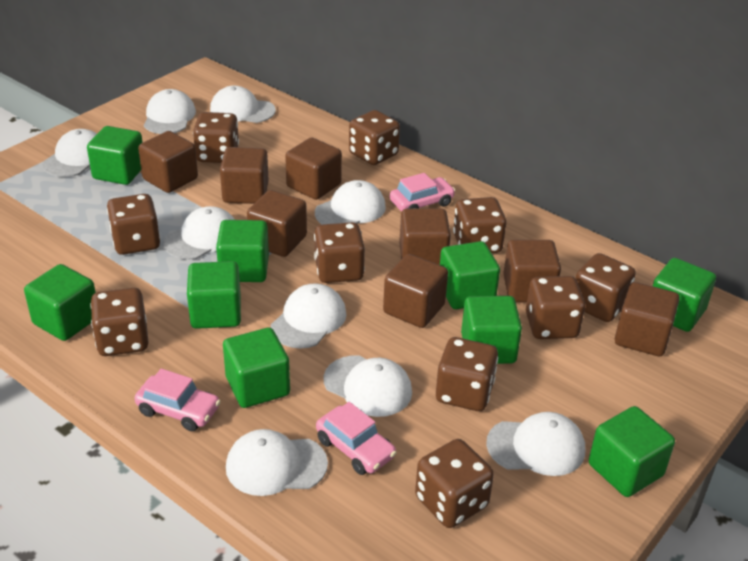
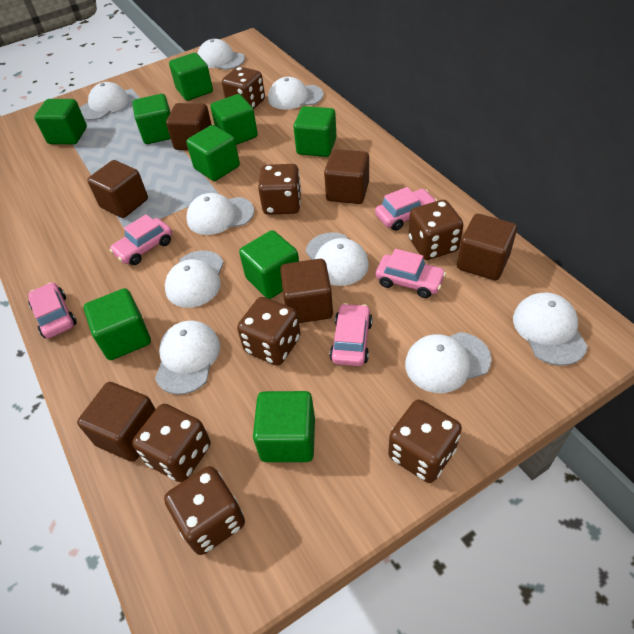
brown cube: [138,131,198,193] [220,147,269,204] [247,190,307,257] [285,138,342,200] [383,254,448,328] [399,208,451,265] [503,240,561,303] [615,282,680,356] = 8 -> [77,382,156,462] [87,160,148,218] [166,103,212,150] [280,259,333,323] [324,149,369,204] [457,214,517,280] = 6
brown dice: [90,288,149,356] [107,194,160,255] [193,112,239,163] [314,222,365,283] [349,110,400,165] [415,439,494,528] [436,337,498,411] [453,197,506,253] [526,276,585,339] [575,253,636,322] = 10 -> [132,404,211,483] [164,466,245,555] [222,66,265,109] [237,297,301,366] [258,164,301,215] [388,400,462,483] [408,200,463,260] = 7
pink car: [134,369,221,431] [316,402,396,475] [390,173,455,212] = 3 -> [28,282,77,338] [109,214,172,265] [330,303,372,366] [375,187,437,231] [376,249,446,298] = 5

